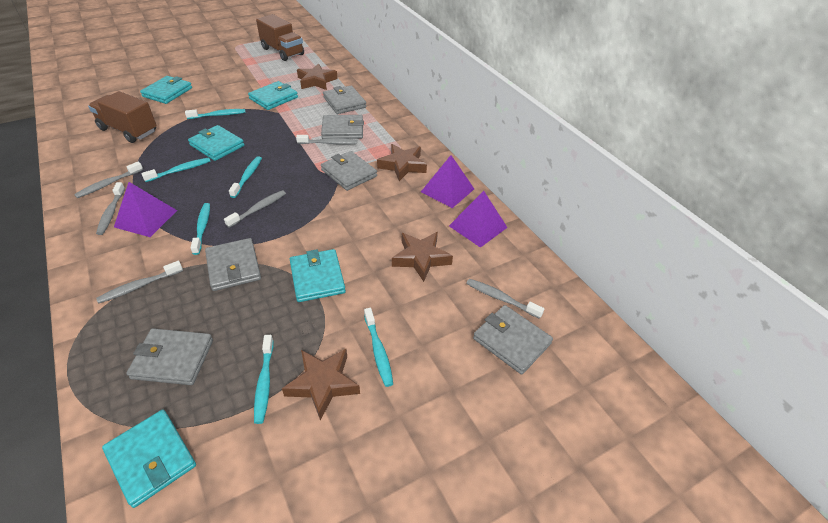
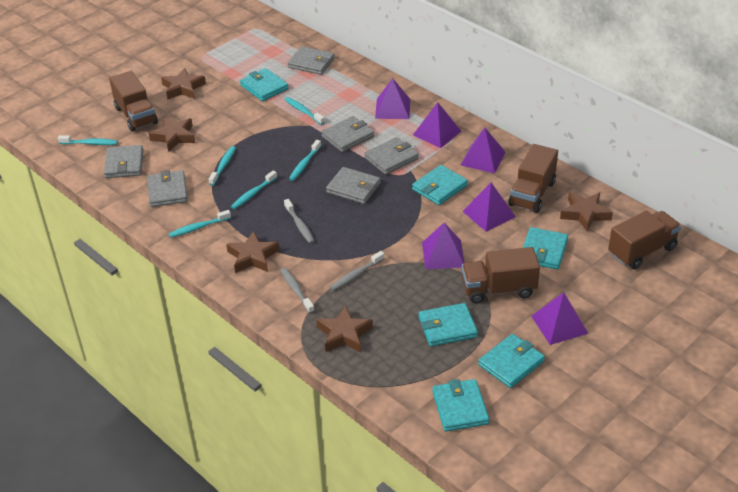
brown star: [282,349,360,421] [297,63,338,90] [377,144,427,181] [392,232,453,282] = 4 -> [149,117,195,152] [161,68,206,99] [226,231,280,273] [316,305,373,352] [560,192,613,231] = 5
brown truck: [88,91,157,143] [256,14,304,61] = 2 -> [109,71,158,132] [462,247,540,304] [508,144,558,213] [608,211,681,269] = 4
grey toothbrush: [74,161,143,198] [96,182,125,235] [96,261,183,303] [224,190,286,228] [296,135,357,145] [466,279,545,319] = 6 -> [280,268,314,314] [284,199,314,244] [330,251,384,291] = 3
purple pyramid: [114,182,177,237] [421,155,474,208] [449,191,508,248] = 3 -> [375,78,410,119] [413,102,461,148] [422,223,465,269] [461,128,506,173] [462,183,516,232] [531,292,588,345] = 6
turquoise wallet: [102,410,196,508] [140,76,192,104] [188,125,245,161] [248,81,298,110] [290,249,346,302] = 5 -> [240,68,289,101] [412,165,468,205] [419,303,478,346] [432,379,489,432] [478,334,545,388] [523,227,568,270] = 6

